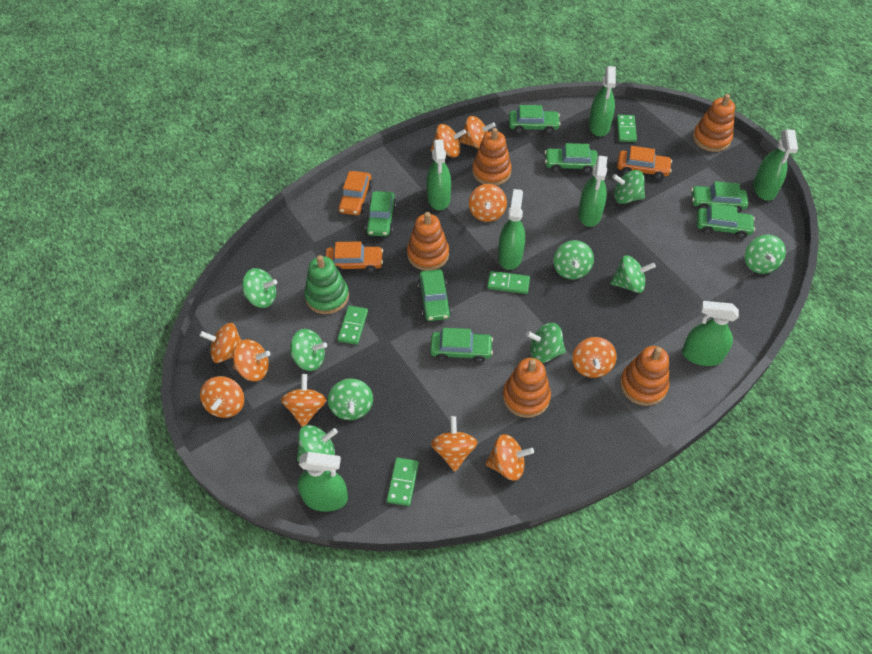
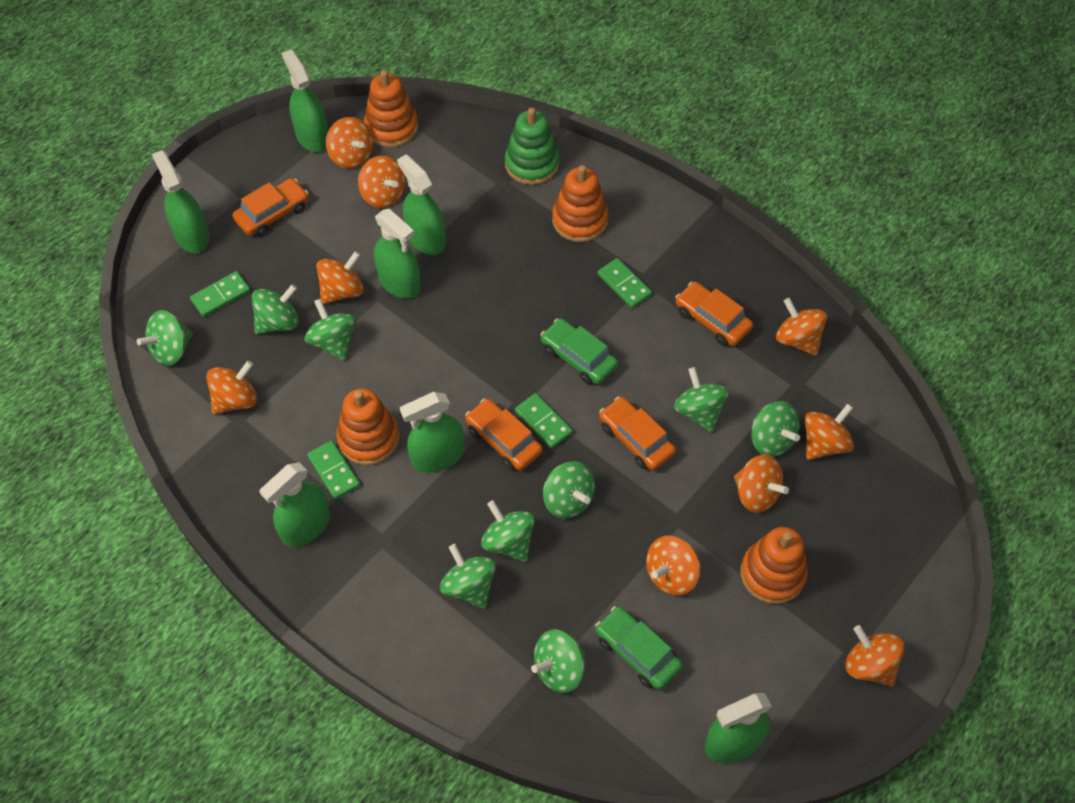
green car: [366,191,396,236] [418,269,451,321] [430,328,493,363] [509,105,561,134] [545,143,598,173] [691,182,748,213] [697,204,755,239] = 7 -> [540,318,618,384] [595,606,682,690] = 2
orange car: [325,241,383,273] [338,171,373,215] [617,146,672,180] = 3 -> [232,178,309,237] [465,399,543,471] [599,397,676,471] [676,282,753,346] = 4
orange spinning top: [199,323,242,363] [200,376,244,418] [233,339,270,381] [281,374,327,427] [431,124,466,157] [431,416,477,472] [460,116,496,149] [469,184,507,222] [485,434,534,481] [572,337,617,378] = 10 -> [206,361,257,414] [317,251,364,304] [326,117,373,169] [358,156,405,208] [646,536,700,596] [734,454,789,513] [776,298,827,356] [805,404,854,460] [845,625,904,687] = 9
orange stacking toy: [407,212,449,271] [472,128,512,186] [503,358,551,418] [620,346,669,406] [693,94,735,152] = 5 -> [336,388,399,465] [364,70,418,147] [552,165,608,242] [740,527,808,604] = 4

